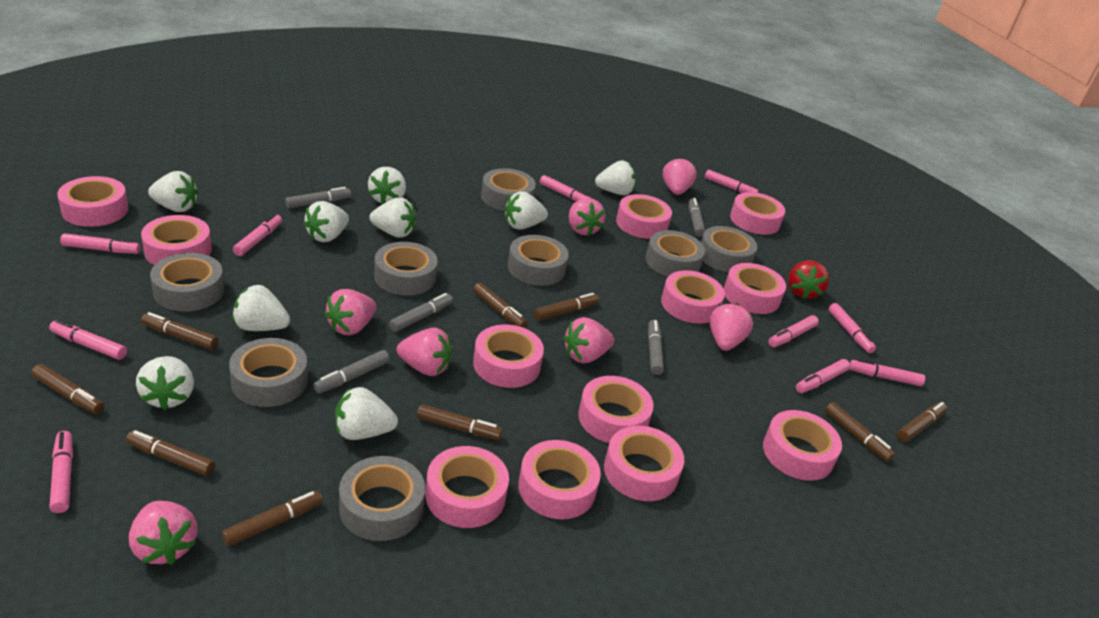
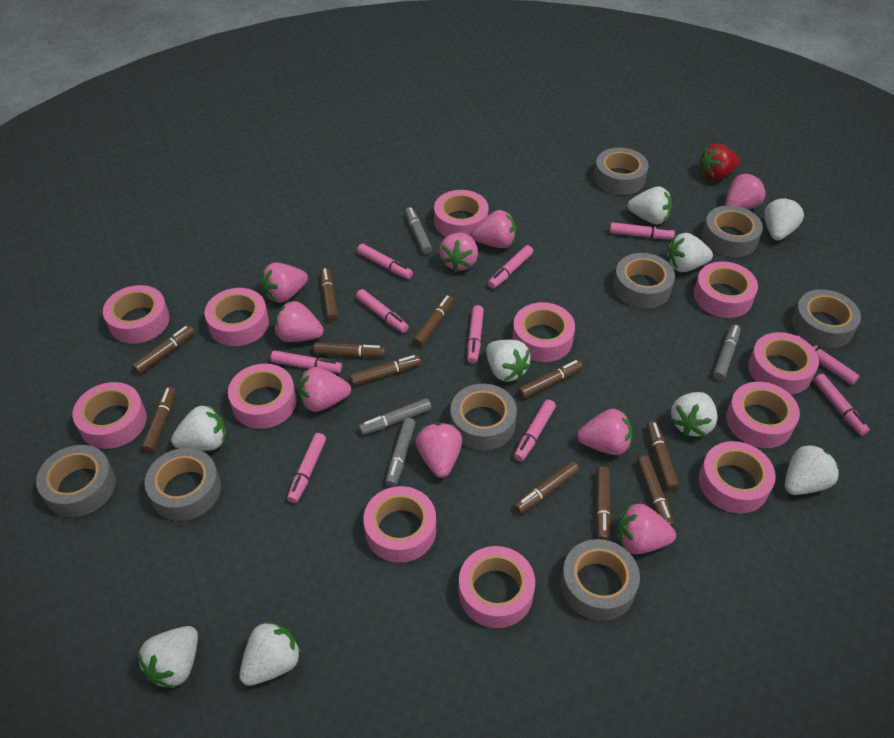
brown marker: [31,364,104,414] [126,430,215,476] [141,312,218,350] [222,491,323,546] [417,404,503,440] [473,283,527,328] [534,293,599,321] [825,402,895,462] [897,402,947,442] = 9 -> [132,325,195,374] [141,387,176,453] [313,342,385,358] [320,268,338,322] [349,355,421,386] [413,295,454,347] [514,461,579,514] [518,360,583,399] [595,466,611,541] [637,455,674,527] [646,421,679,491] = 11
grey marker: [285,187,351,208] [313,350,390,393] [389,293,453,332] [648,320,664,375] [689,198,705,237] = 5 -> [359,398,432,435] [386,418,416,487] [405,207,432,254] [713,325,741,380] = 4
pink strawberry: [129,501,197,565] [324,289,376,335] [397,328,452,376] [563,317,614,363] [569,198,605,236] [662,157,697,195] [710,303,753,351] = 7 -> [261,262,308,303] [275,301,324,342] [299,367,351,412] [415,423,462,478] [439,233,478,272] [472,210,516,248] [577,409,632,455] [617,503,676,554] [725,173,766,210] = 9

